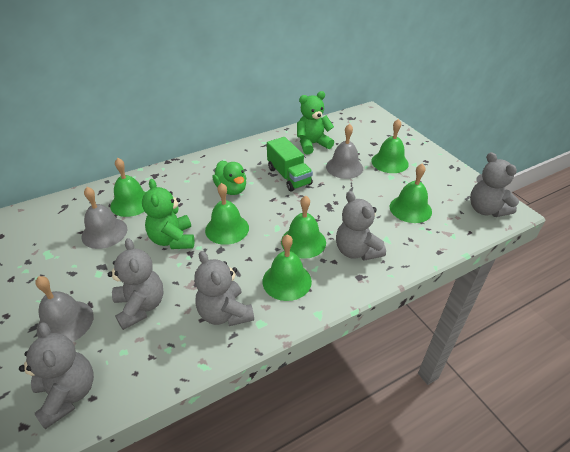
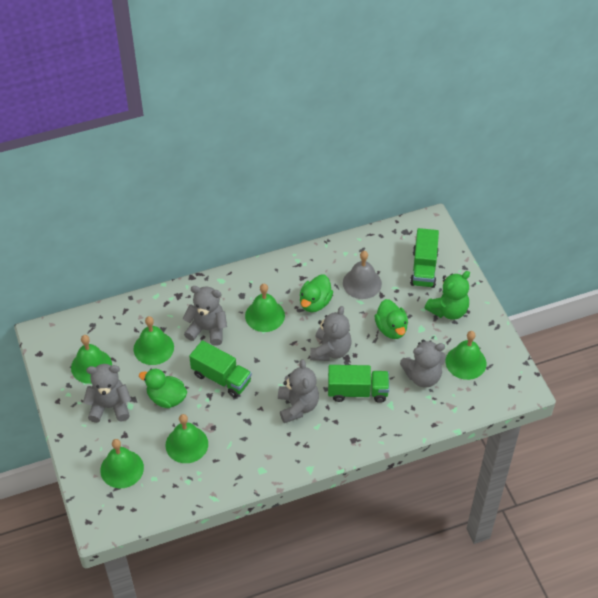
green duck: [212,161,246,195] = 1 -> [139,369,187,408] [300,275,333,312] [375,299,408,339] = 3
green teddy bear: [142,179,194,249] [297,91,334,155] = 2 -> [425,271,470,320] = 1
green truck: [267,137,313,192] = 1 -> [189,340,252,398] [328,365,389,403] [410,228,439,288] = 3
grey bell: [35,276,94,342] [81,187,127,249] [326,124,363,179] = 3 -> [343,251,382,299] = 1

